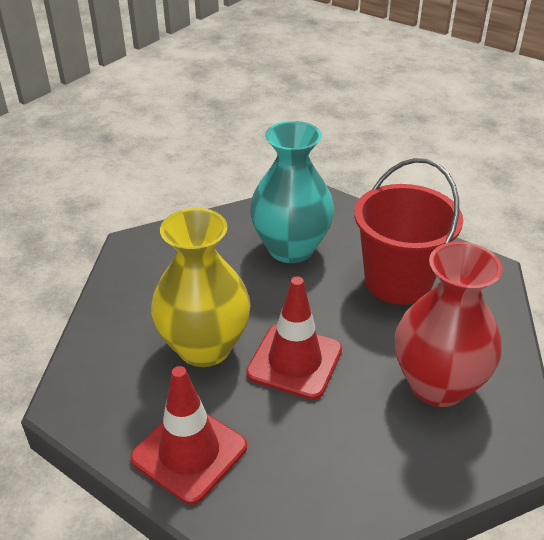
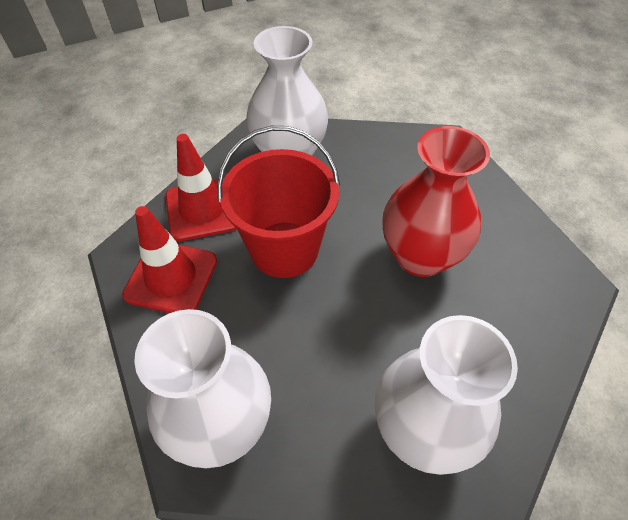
turquoise vase: [250,121,334,263] = 1 -> none = 0
white vase: none = 0 -> [134,309,271,468] [246,26,328,155] [375,315,518,475] = 3
yellow vase: [151,208,251,367] = 1 -> none = 0

